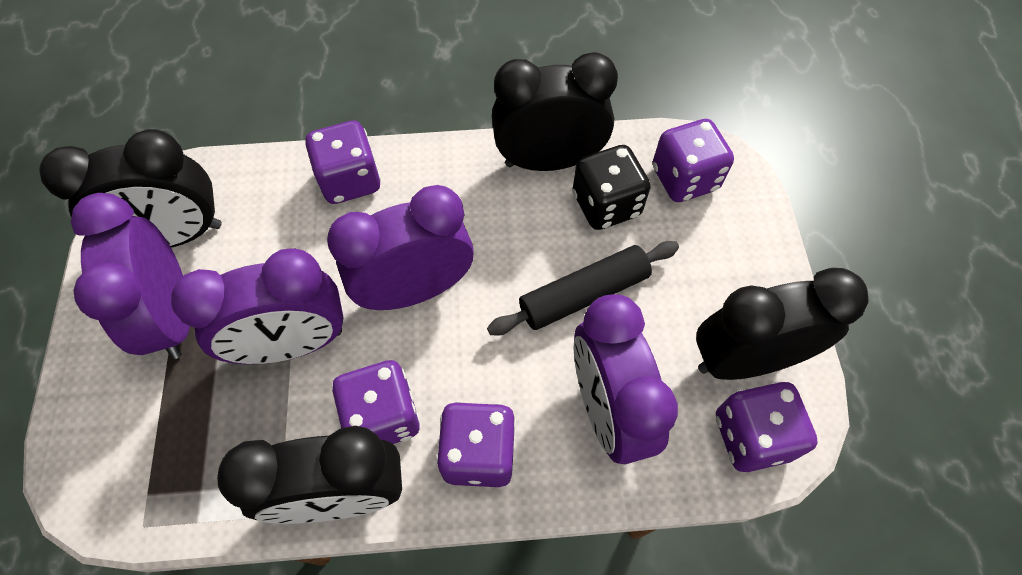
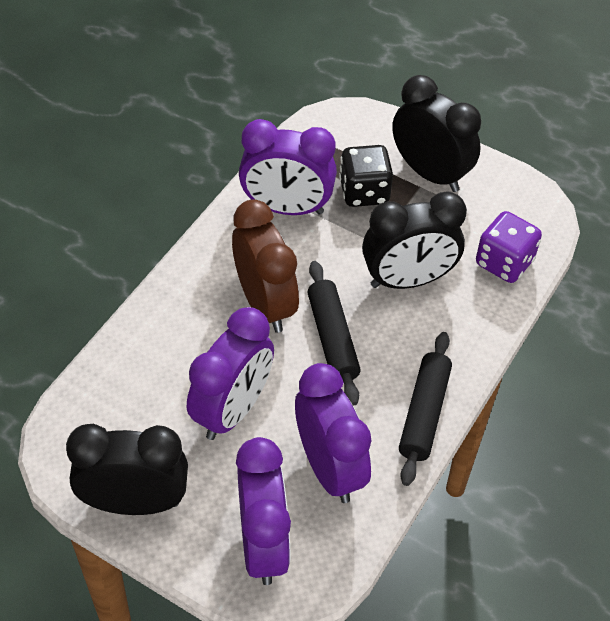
black clock: [39,129,222,248] [217,426,402,524] [492,52,618,171] [696,268,869,380] = 4 -> [66,424,188,515] [362,192,467,289] [392,75,481,192] = 3
black rolling pin: [487,241,679,336] = 1 -> [308,261,361,406] [399,332,452,486] = 2
brown clock: none = 0 -> [232,199,299,333] = 1
purple dice: [305,121,381,204] [332,360,420,444] [436,402,516,487] [653,119,734,202] [716,382,818,472] = 5 -> [476,211,542,283] = 1

